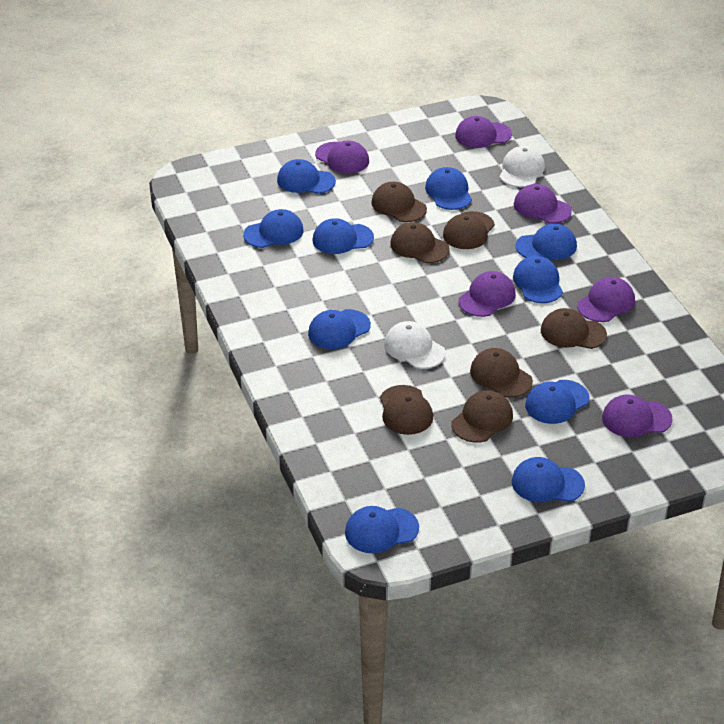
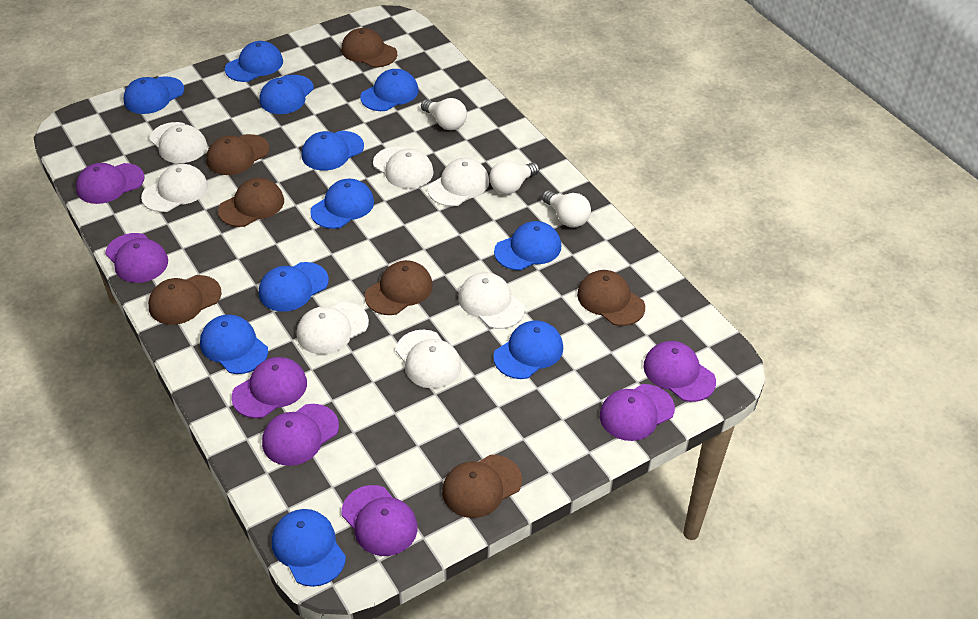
blue cap: [243,209,303,248] [277,159,336,194] [308,309,371,349] [313,218,374,254] [345,506,419,553] [425,167,472,210] [512,457,585,502] [513,256,563,303] [515,224,577,260] [525,380,590,424] = 10 -> [123,76,184,114] [200,315,268,374] [225,41,283,82] [259,75,314,114] [259,262,329,312] [272,509,346,587] [301,131,364,171] [310,179,374,229] [360,69,419,111] [493,320,563,379] [494,221,561,271] = 11
purple cap: [315,141,369,173] [455,116,512,148] [458,271,516,317] [514,184,572,224] [577,277,635,322] [602,394,672,437] = 6 -> [76,163,145,204] [105,233,168,283] [231,357,307,418] [262,404,339,466] [342,485,418,556] [600,384,675,441] [643,341,716,402] = 7
white cap: [384,321,446,369] [500,146,545,187] = 2 -> [141,164,208,212] [149,122,207,163] [297,302,369,354] [373,147,434,189] [396,330,461,389] [428,158,489,206] [458,272,525,329] = 7
white light bulb: none = 0 -> [421,98,467,130] [489,161,539,194] [542,190,591,227] = 3

